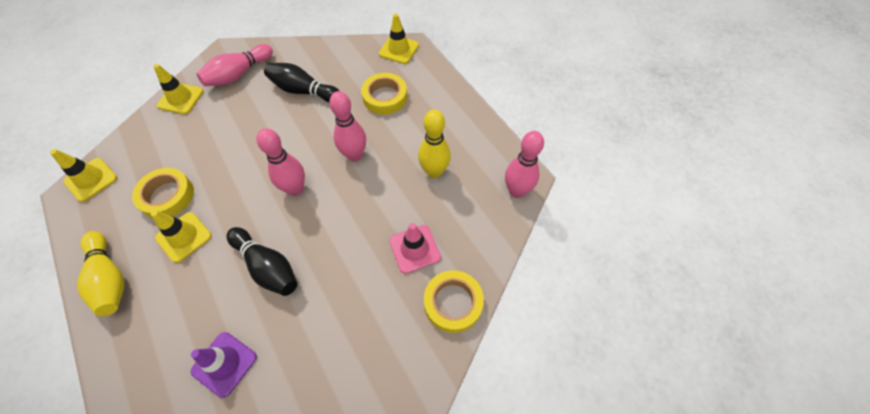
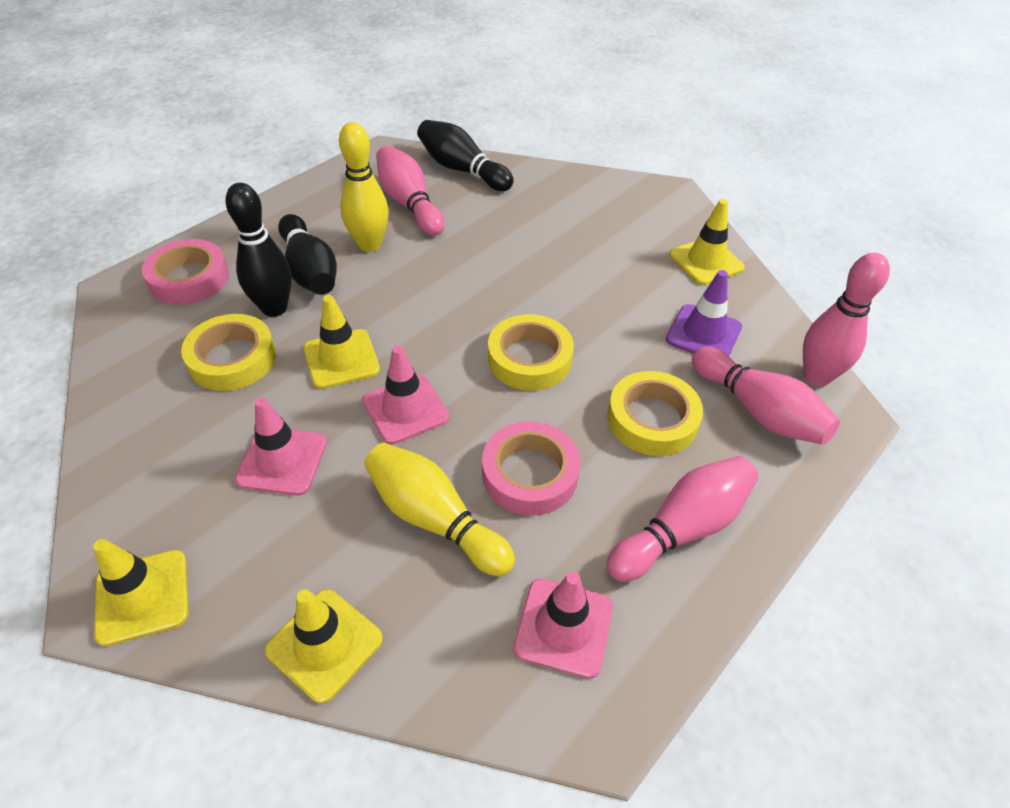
black bowling pin: [227,227,297,296] [264,63,339,102] = 2 -> [225,183,292,317] [278,214,337,295] [417,120,514,191] = 3
pink tape: none = 0 -> [142,239,229,305] [482,421,580,516] = 2
pink traffic cone: [389,223,441,274] = 1 -> [235,398,327,496] [363,345,449,445] [513,572,613,679] = 3

